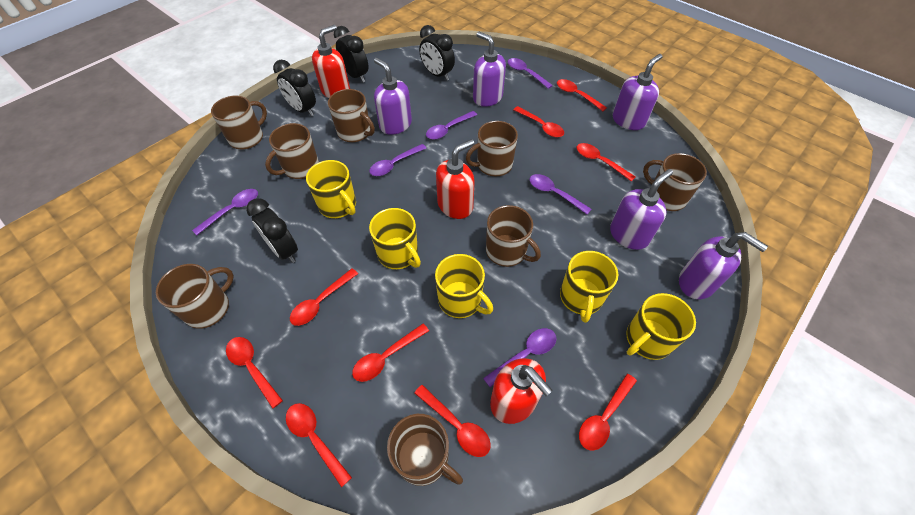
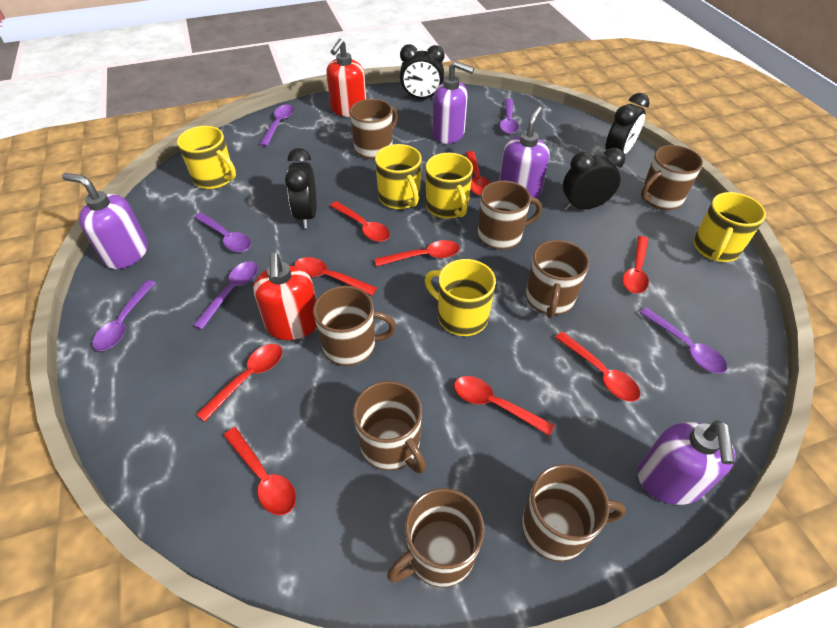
purple soap dispenser: [374,58,412,135] [473,32,506,107] [610,169,673,250] [613,54,663,130] [679,232,768,299] = 5 -> [62,173,148,269] [432,61,474,144] [499,106,550,198] [638,420,736,505] = 4
red soap dispenser: [312,25,350,98] [436,139,475,219] [490,358,553,424] = 3 -> [253,253,317,340] [326,38,366,117] = 2

